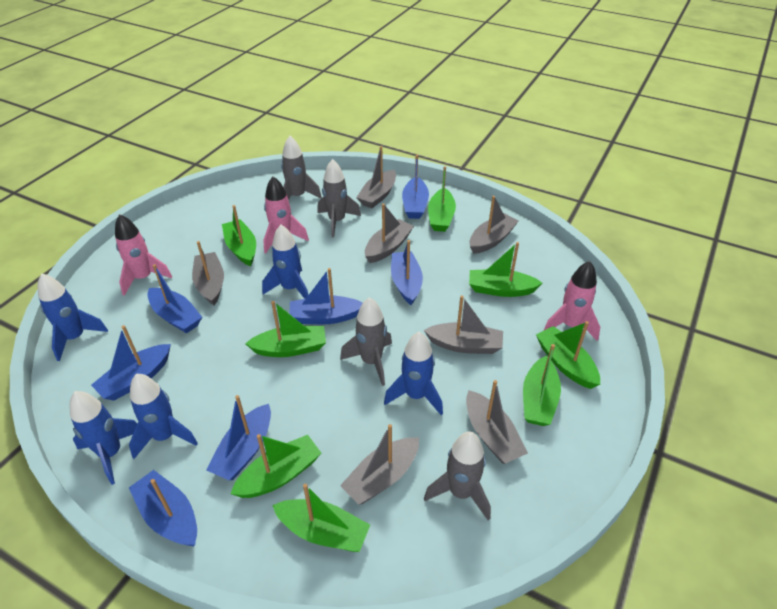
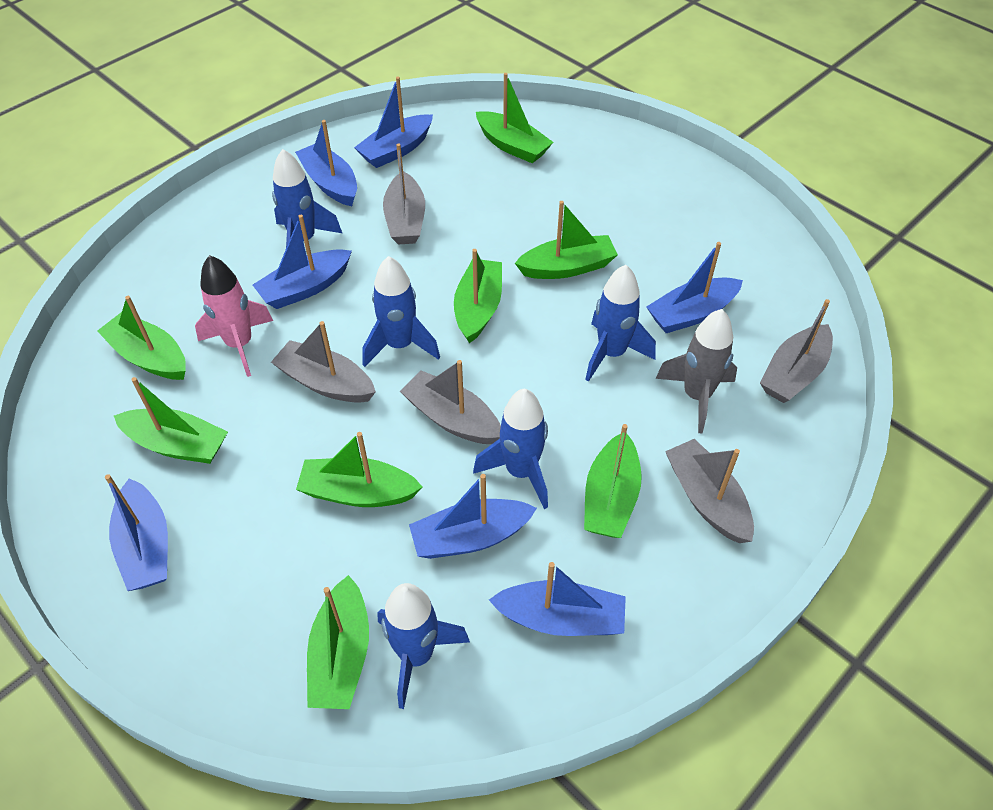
grey boat: [192,241,224,305] [340,424,419,505] [356,146,396,208] [365,203,414,263] [424,295,503,354] [466,380,528,464] [470,196,518,254] = 7 -> [271,321,376,403] [383,143,425,244] [400,360,501,444] [665,439,754,543] [760,299,833,403] = 5
grey rocket: [281,136,322,200] [317,159,361,238] [340,297,392,386] [424,431,491,521] = 4 -> [656,309,737,433] = 1
pink rocket: [115,214,172,296] [263,176,309,254] [544,261,600,341] = 3 -> [195,255,273,377] = 1

